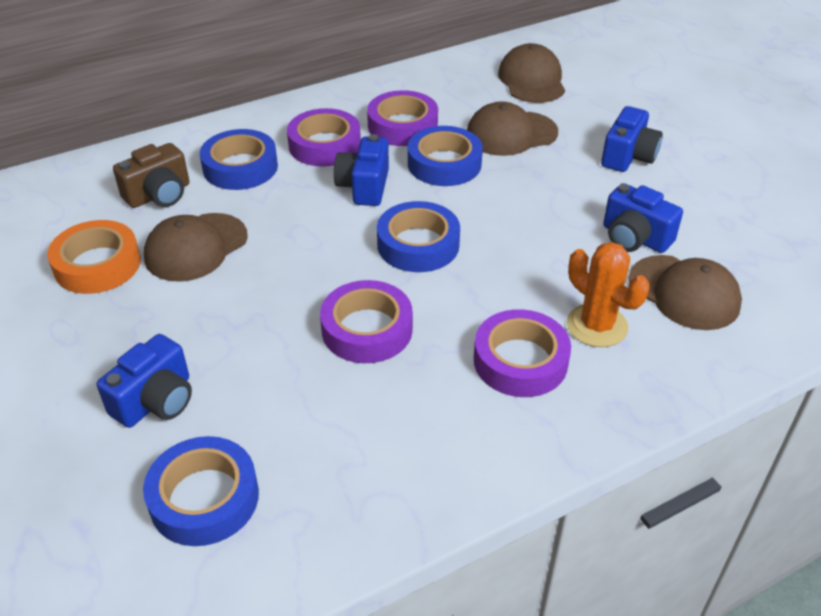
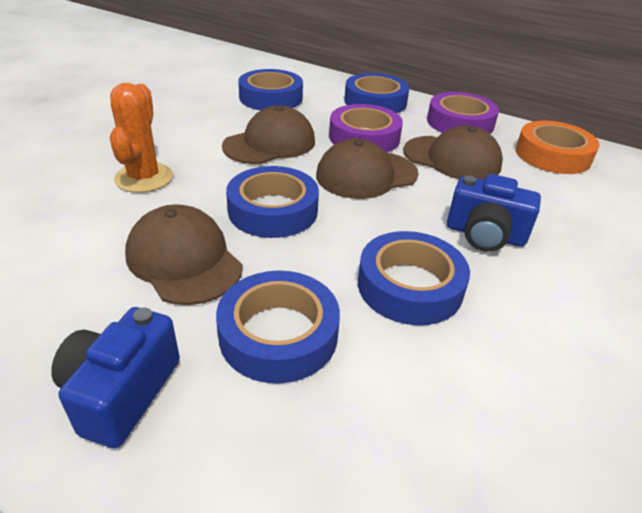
blue camera: [97,334,192,428] [334,134,389,206] [601,106,663,172] [603,183,683,253] = 4 -> [51,307,180,448] [447,174,541,252] = 2
blue tape: [143,436,259,546] [200,129,278,190] [377,201,460,272] [408,126,483,186] = 4 -> [216,271,340,384] [226,166,319,238] [238,69,303,110] [344,73,409,113] [358,231,470,325] = 5
brown camera: [113,143,189,208] = 1 -> none = 0
purple tape: [287,108,361,167] [320,280,413,363] [367,90,438,146] [474,309,571,397] = 4 -> [329,104,403,152] [427,92,499,134] = 2

